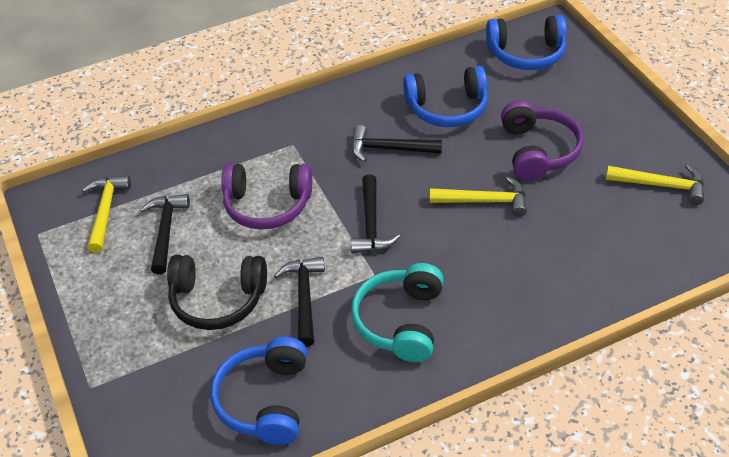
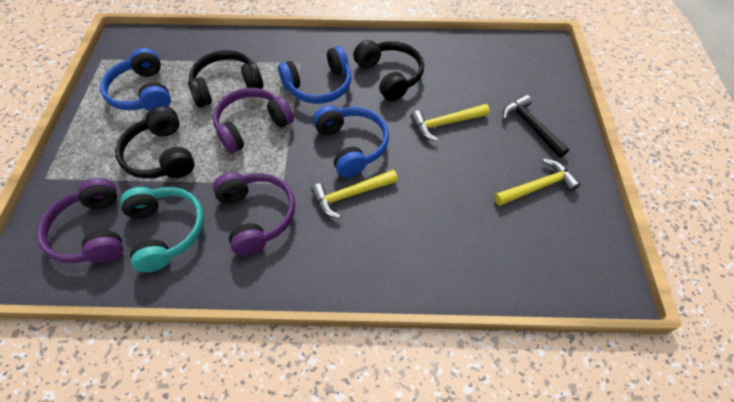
black hammer: [140,194,190,274] [274,257,325,347] [351,174,400,253] [352,125,442,162] = 4 -> [503,95,569,158] = 1
black headphones: [167,255,267,330] = 1 -> [115,106,195,179] [188,50,263,107] [353,40,424,101] = 3
purple headphones: [221,164,312,230] [501,100,584,181] = 2 -> [37,178,123,263] [213,88,294,154] [213,172,295,256] = 3

